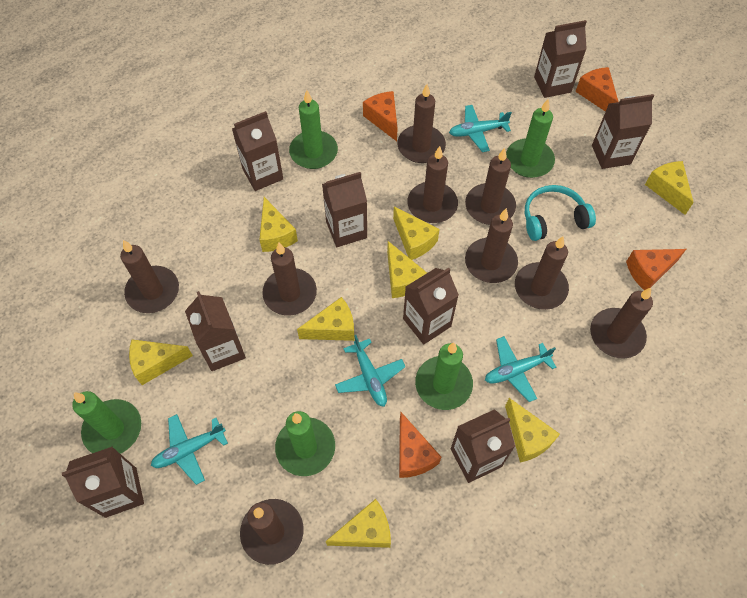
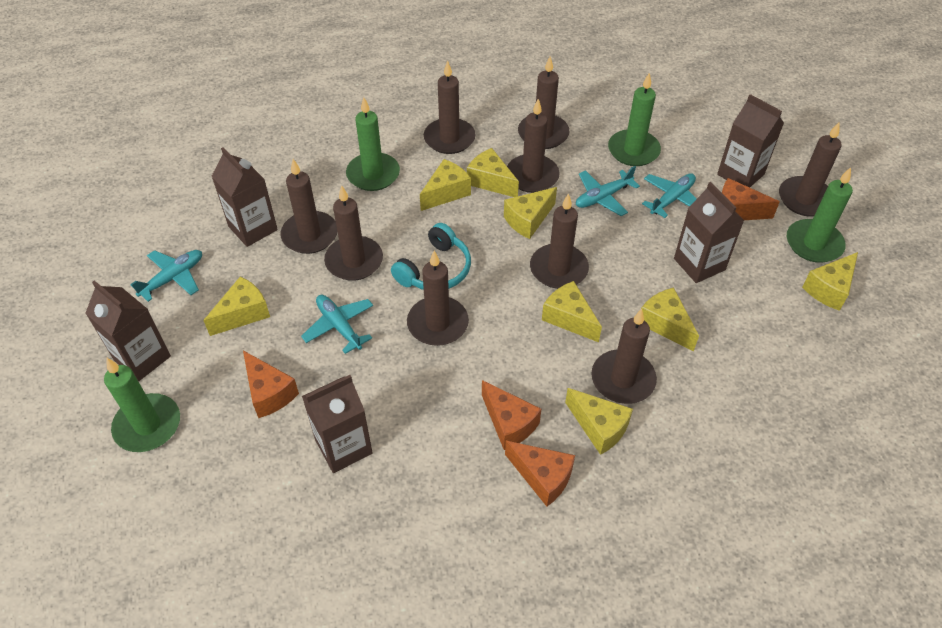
brown carton: [62,446,144,518] [185,291,246,371] [232,111,283,191] [322,172,367,247] [403,268,459,344] [451,409,515,483] [534,20,587,98] [592,94,654,169] = 8 -> [85,280,171,382] [212,147,278,247] [302,375,373,473] [674,182,744,283] [717,94,784,188] = 5
green candle: [72,391,141,454] [275,411,335,476] [289,90,338,169] [415,342,473,410] [506,99,555,178] = 5 -> [104,358,180,452] [346,97,400,191] [608,73,661,166] [787,167,853,263] = 4

